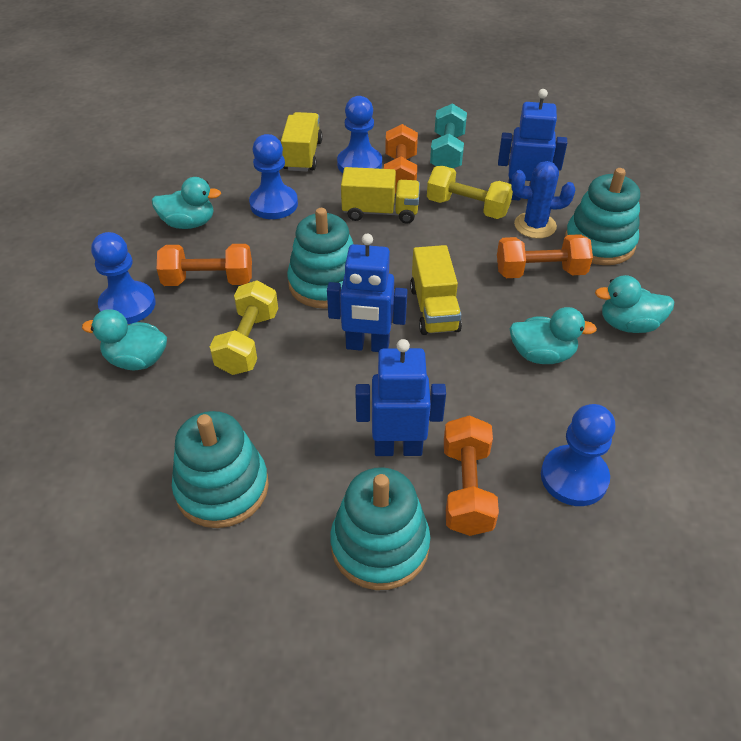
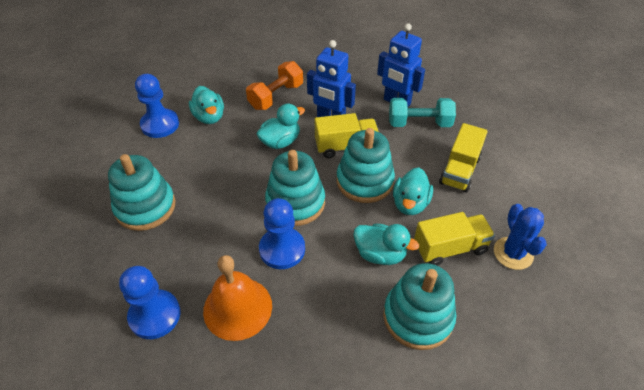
blue pawn: [91,232,156,324] [249,134,298,219] [337,96,382,173] [541,404,615,506] = 4 -> [119,266,181,339] [135,74,179,138] [259,198,305,269] = 3
blue robot: [327,234,408,352] [356,339,446,456] [498,89,567,200] = 3 -> [307,40,356,117] [377,23,425,108] = 2
orange bell: none = 0 -> [203,255,272,341] = 1
orange dumbbell: [157,244,252,286] [384,124,418,194] [444,415,499,536] [497,234,593,278] = 4 -> [246,61,303,110] = 1
yellow dumbbell: [210,280,278,375] [427,166,513,219] = 2 -> none = 0

